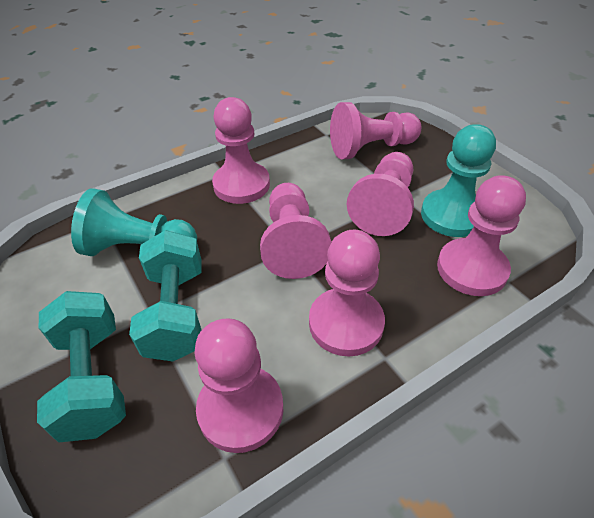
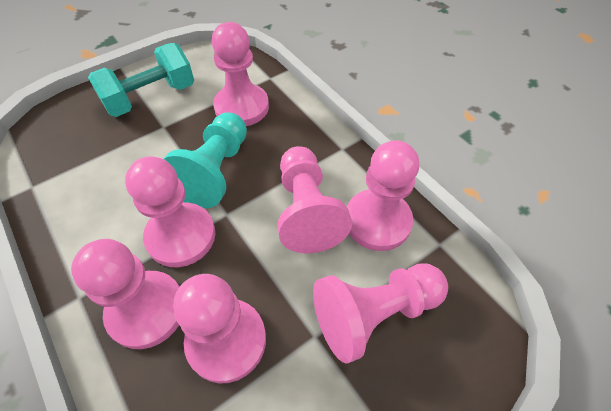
turquoise dumbbell: [37,291,126,442] [129,230,202,361] = 2 -> [88,43,194,117] = 1
turquoise pawn: [71,188,197,256] [421,124,496,237] = 2 -> [164,112,247,208] = 1

